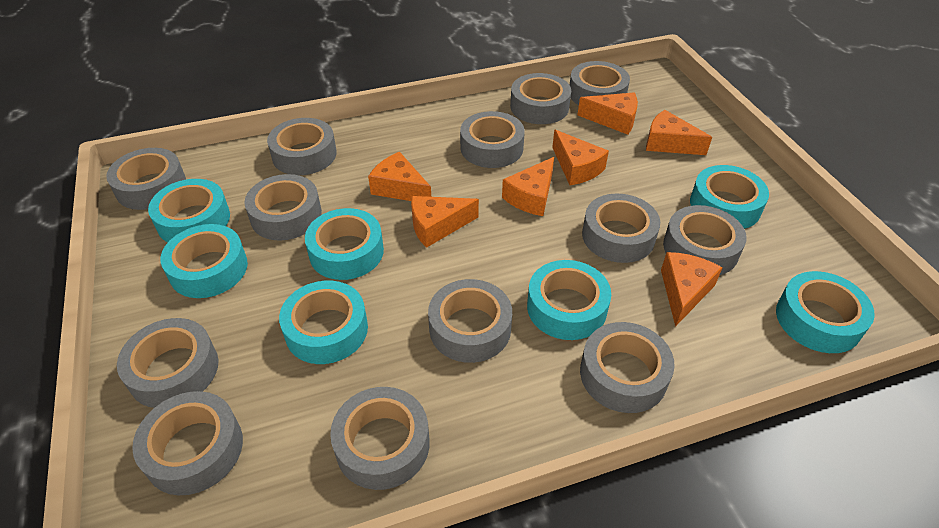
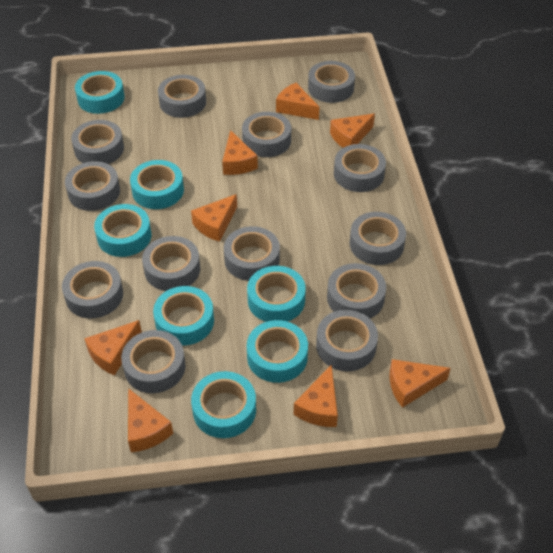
orange cheese: [368,152,431,201] [411,196,479,248] [502,157,554,216] [552,130,609,185] [577,92,638,135] [646,110,712,155] [661,252,723,327] = 7 -> [84,320,142,376] [128,388,173,453] [191,194,237,242] [222,130,258,175] [276,83,319,120] [294,364,338,427] [330,114,375,148] [390,359,451,408] = 8

